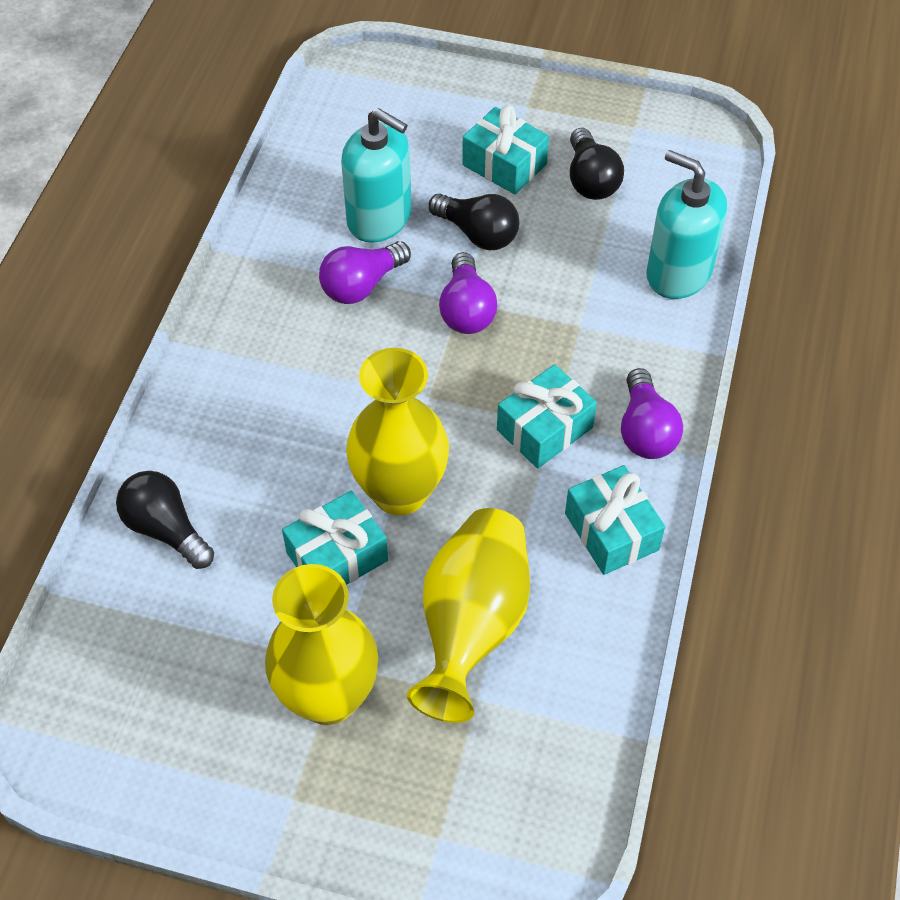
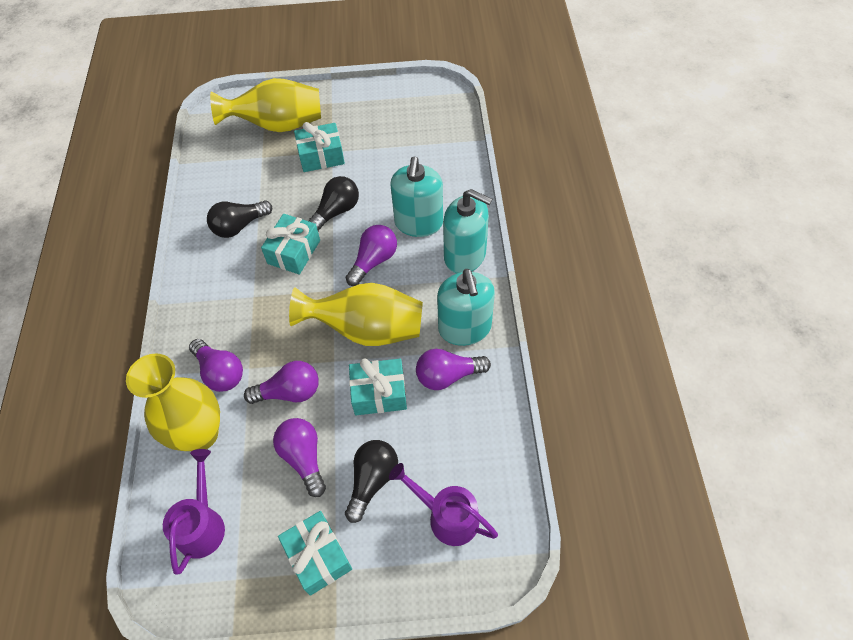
purple light bulb: [319,241,411,304] [439,252,497,334] [621,368,683,459] = 3 -> [189,339,243,392] [244,361,318,404] [273,418,326,497] [345,225,397,286] [416,349,491,390] = 5
purple watering can: none = 0 -> [163,449,225,575] [389,463,498,546] = 2
turquoise soap dispenser: [341,108,412,243] [646,150,727,299] = 2 -> [391,157,443,237] [437,269,495,346] [443,189,492,273] = 3

